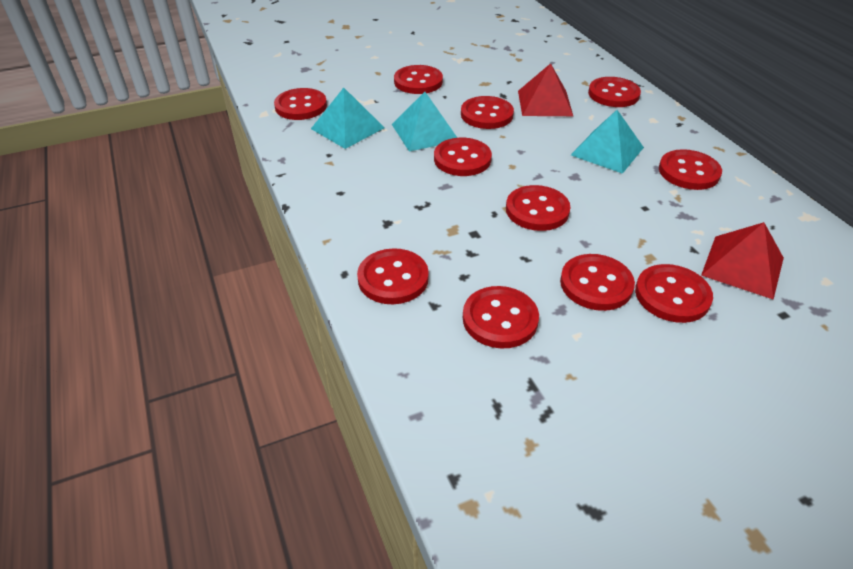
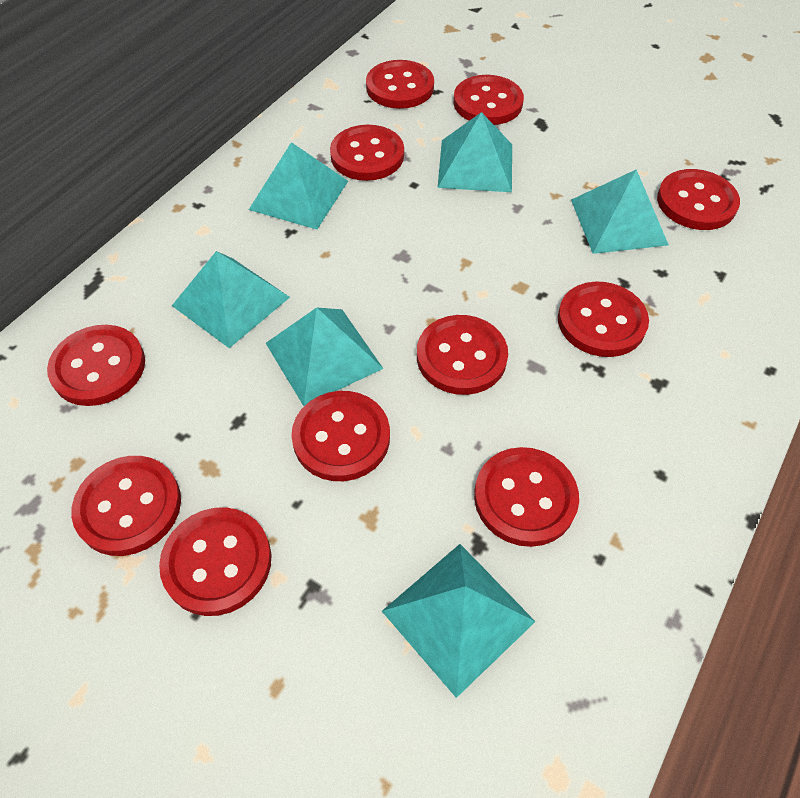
red pyramid: [518,63,573,116] [701,222,784,300] = 2 -> none = 0
turquoise pyramid: [311,88,384,149] [392,92,457,152] [571,110,644,174] = 3 -> [172,251,290,348] [249,142,348,230] [266,308,383,406] [382,544,536,698] [438,112,512,192] [571,169,669,254] = 6

